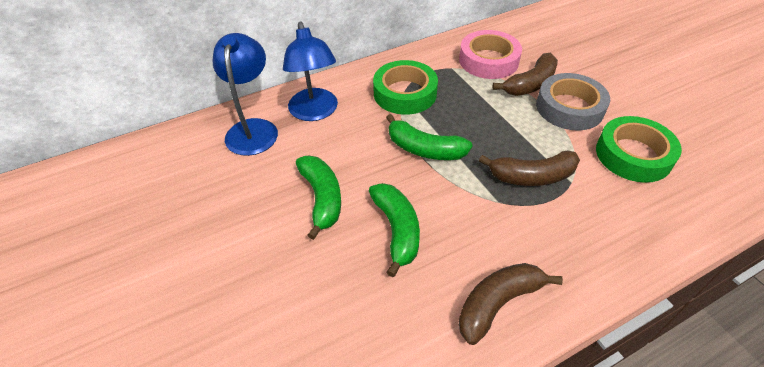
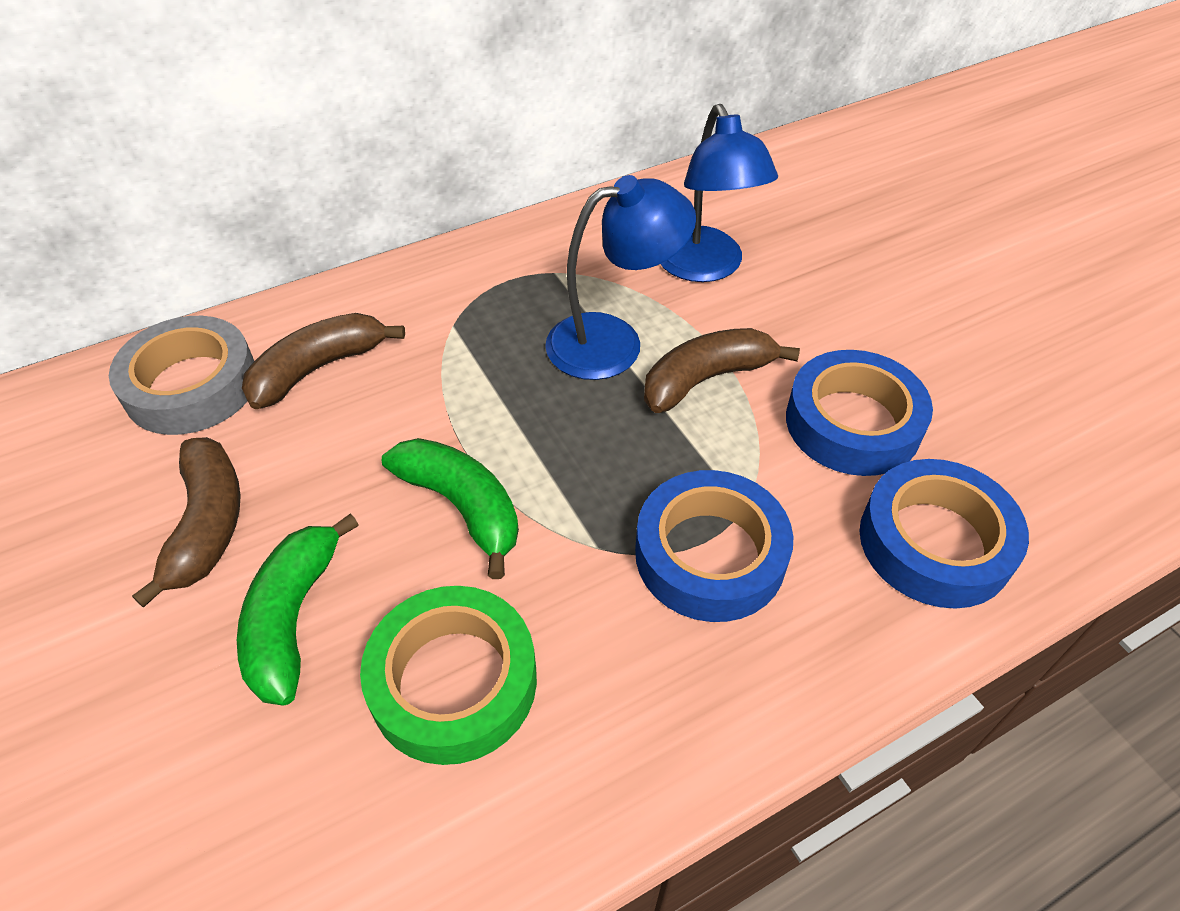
blue tape: none = 0 -> [635,470,793,622] [786,350,933,476] [859,459,1029,609] = 3
green banana: [296,156,341,240] [369,183,420,277] [386,114,472,160] = 3 -> [237,513,359,706] [382,438,519,579] = 2
green tape: [373,60,438,115] [596,116,682,183] = 2 -> [360,586,537,765] = 1
pink tape: [459,30,522,79] = 1 -> none = 0

